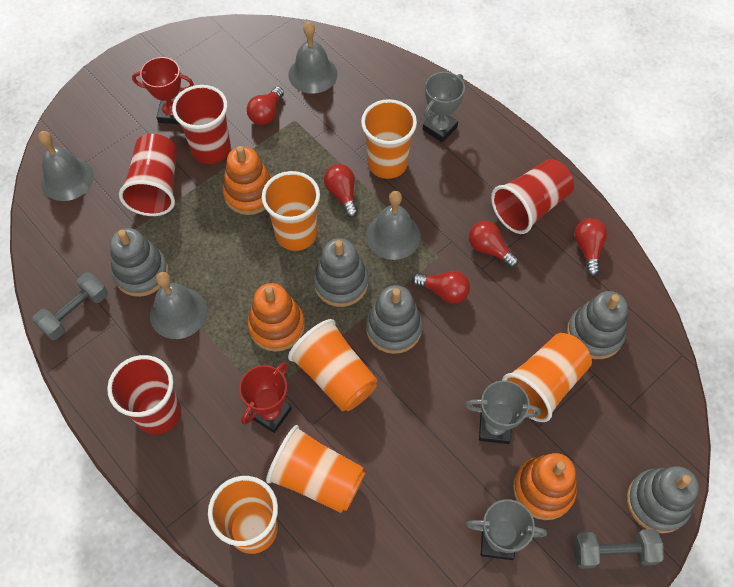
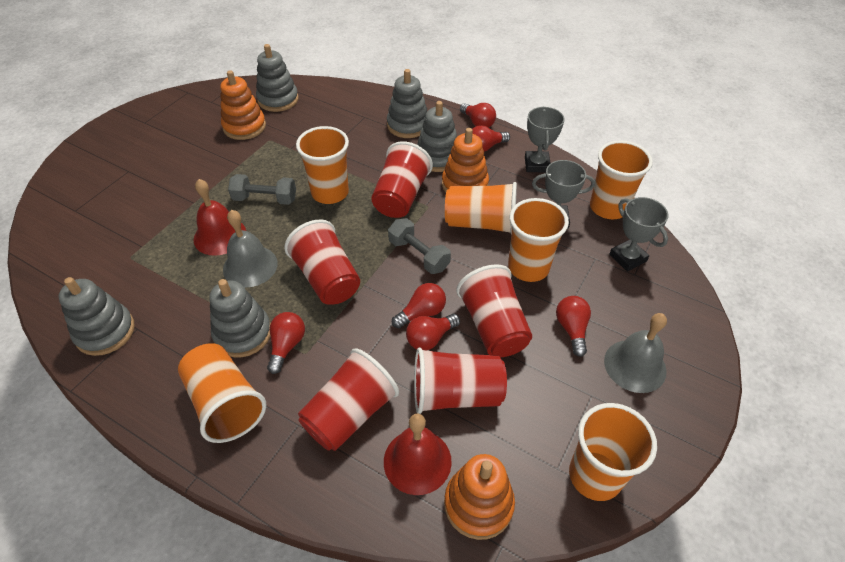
grey bell: [38,131,94,201] [150,272,207,339] [288,22,337,94] [366,191,421,260] = 4 -> [223,210,278,288] [604,313,667,393] = 2
red bell: none = 0 -> [194,179,246,256] [384,414,452,495] = 2
red cup: [107,355,181,434] [119,134,177,216] [172,85,231,164] [491,159,574,234] = 4 -> [284,220,360,304] [298,349,399,451] [371,141,433,218] [414,347,507,414] [456,264,532,357] = 5
red light bulb: [247,87,284,125] [324,164,358,218] [412,271,470,304] [469,221,519,268] [575,218,607,276] = 5 -> [267,312,305,374] [392,283,446,328] [406,314,460,350] [460,103,496,128] [472,125,510,152] [556,296,591,357] = 6
red trophy: [132,57,194,124] [239,362,292,433] = 2 -> none = 0

